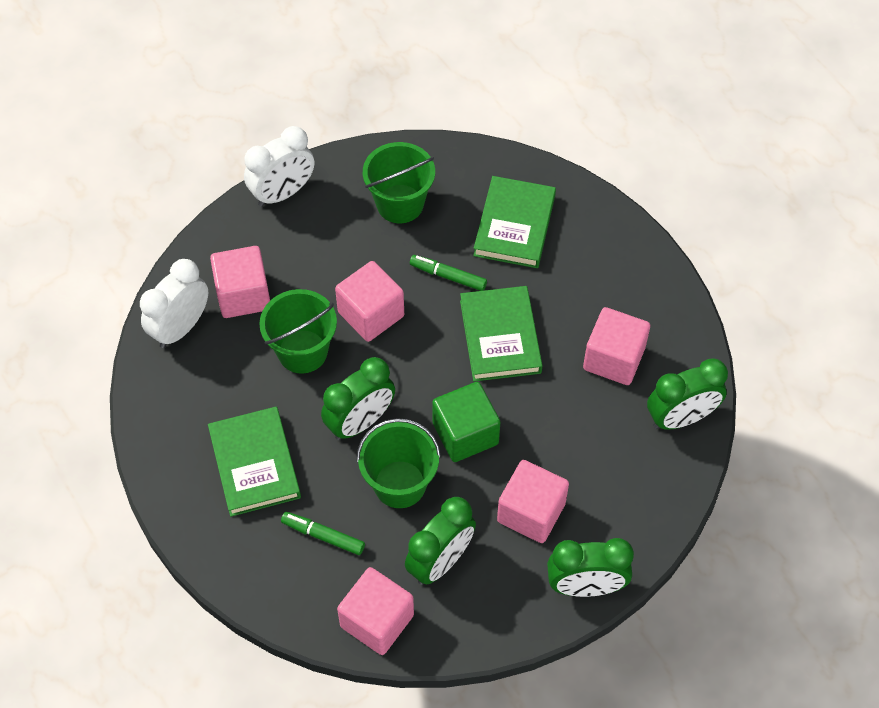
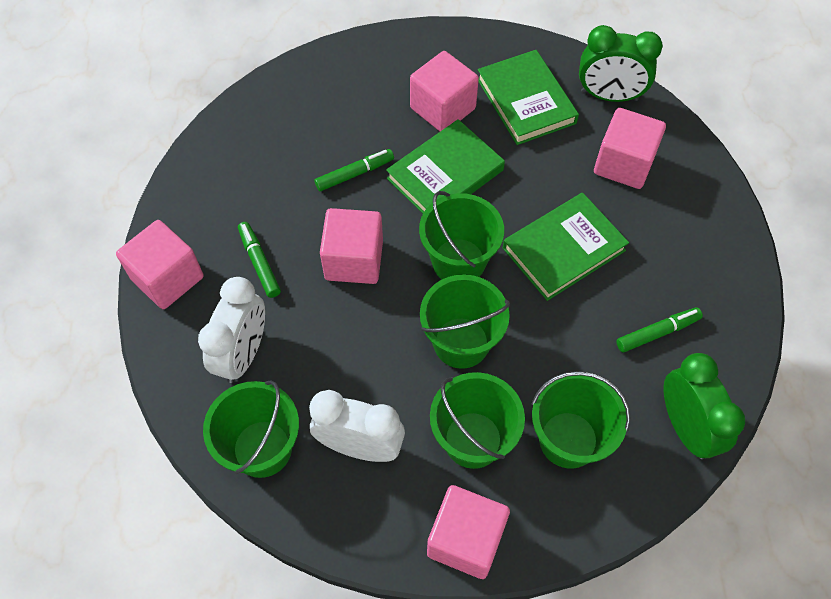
green bucket: [259,289,337,374] [357,418,441,508] [363,142,435,223] = 3 -> [203,380,299,478] [419,191,504,279] [420,275,510,369] [430,372,525,469] [532,371,630,468] = 5
green clock: [321,357,395,440] [405,497,476,585] [547,538,634,597] [647,358,728,430] = 4 -> [579,25,663,102] [664,353,745,459] = 2
green cube: [432,382,500,462] = 1 -> none = 0
green marker: [281,512,365,555] [410,255,487,291] = 2 -> [238,222,281,298] [314,149,394,191] [616,307,703,353] = 3

